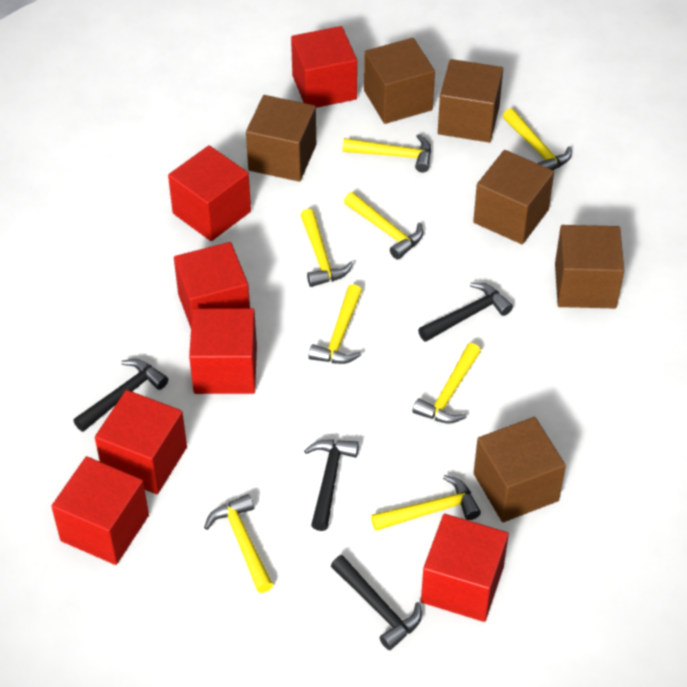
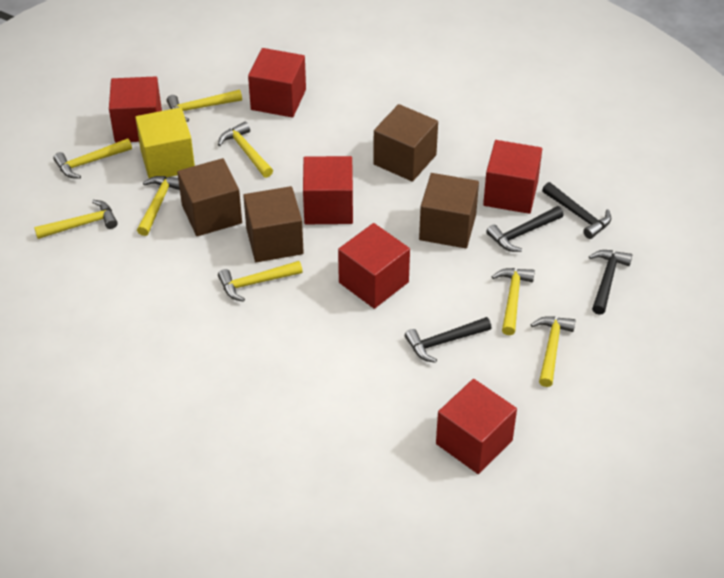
brown cube: [246,95,316,182] [364,38,435,124] [438,59,503,143] [473,150,554,244] [474,417,566,522] [555,225,624,308] = 6 -> [177,158,242,236] [243,186,304,262] [373,104,438,182] [419,173,479,248] = 4
red cube: [51,456,149,565] [95,390,187,494] [168,145,251,241] [174,242,250,328] [189,308,257,394] [291,26,357,108] [421,514,509,622] = 7 -> [109,76,162,143] [248,48,306,118] [303,156,353,224] [338,223,410,309] [436,379,517,474] [483,140,542,214] = 6
yellow cube: none = 0 -> [135,107,195,178] = 1

